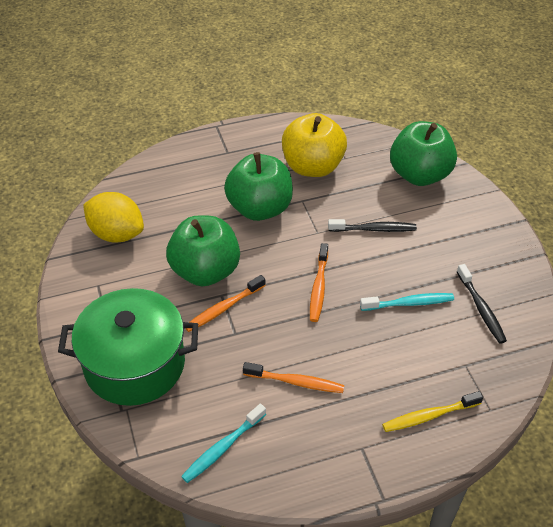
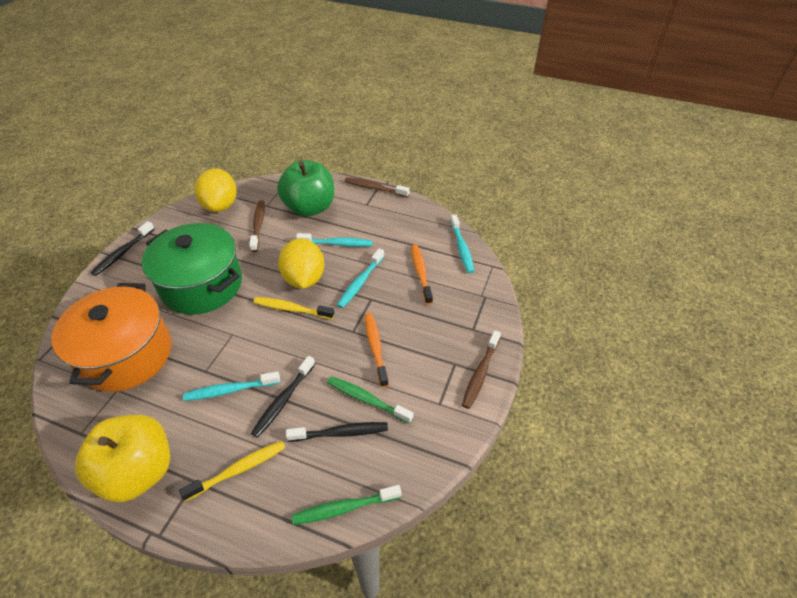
black toothbrush: [328,219,417,232] [457,264,507,344] = 2 -> [91,221,155,276] [251,356,315,438] [286,422,388,442] = 3
brown toothbrush: none = 0 -> [249,200,265,252] [345,177,410,197] [462,330,501,409] = 3
green apple: [166,215,240,286] [224,152,293,221] [390,121,457,186] = 3 -> [277,160,334,217] = 1
green toothbrush: none = 0 -> [292,485,401,525] [327,376,413,424] = 2
orange pot: none = 0 -> [51,283,172,392] = 1
orange toothbrush: [185,275,266,332] [243,362,344,393] [310,243,328,322] = 3 -> [365,313,389,387] [411,244,433,305] = 2
turquoise toothbrush: [181,404,266,483] [360,293,454,311] = 2 -> [183,371,280,401] [296,233,373,247] [337,248,384,308] [450,214,474,273] = 4
yellow lemon: [83,192,144,243] = 1 -> [195,169,237,212] [278,238,324,289] = 2
yellow toothbrush: [382,391,483,432] = 1 -> [179,441,285,501] [253,297,335,319] = 2

